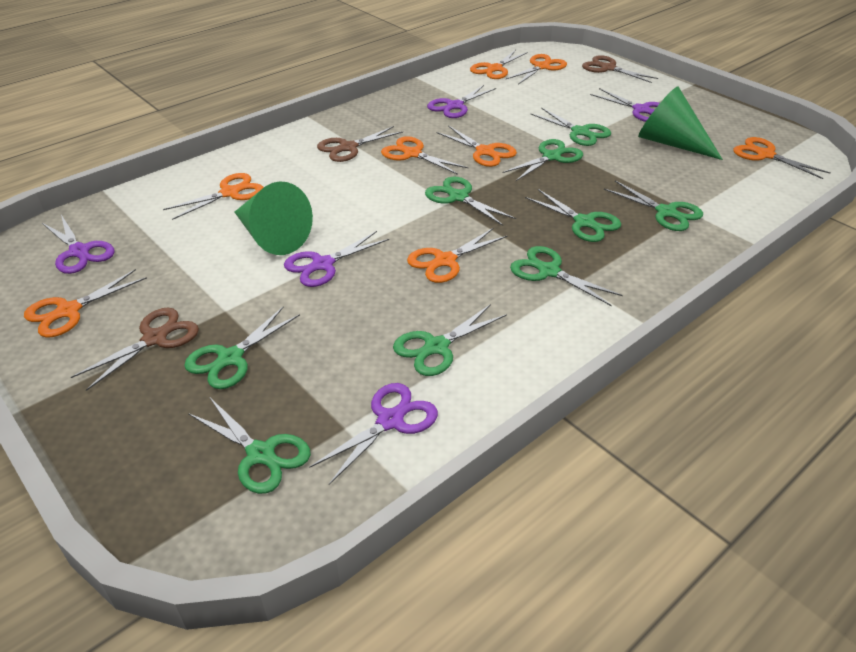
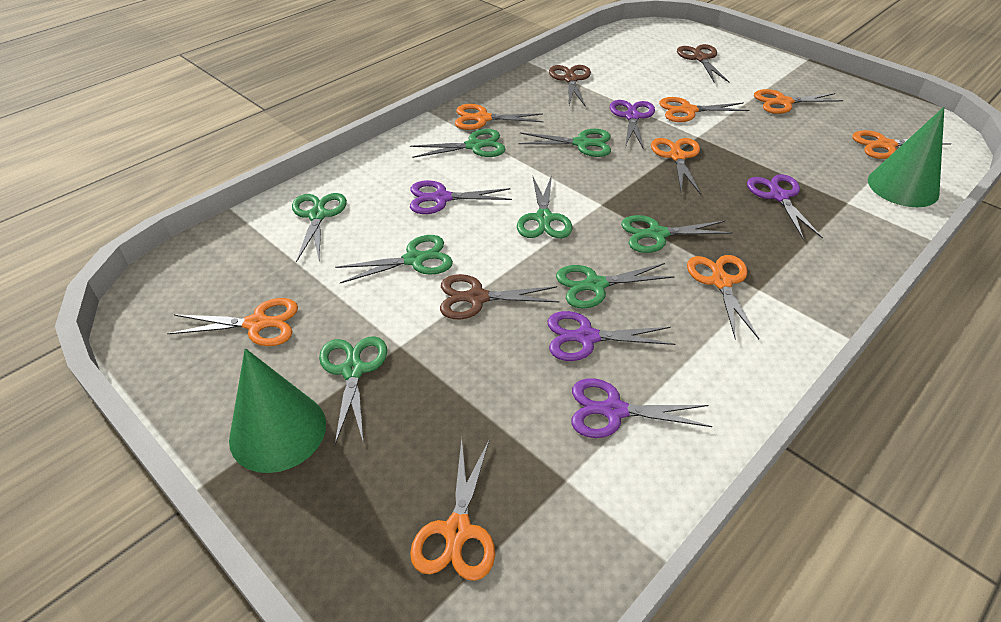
green scissors: [184,307,300,389] [188,397,311,494] [393,304,507,376] [425,177,516,226] [503,139,583,181] [510,246,623,306] [525,189,621,242] [531,107,611,146] [604,181,703,231] = 9 -> [292,193,347,262] [319,336,387,445] [335,235,453,283] [410,129,505,158] [517,175,572,238] [518,129,611,157] [556,263,675,309] [621,215,733,253] = 8

